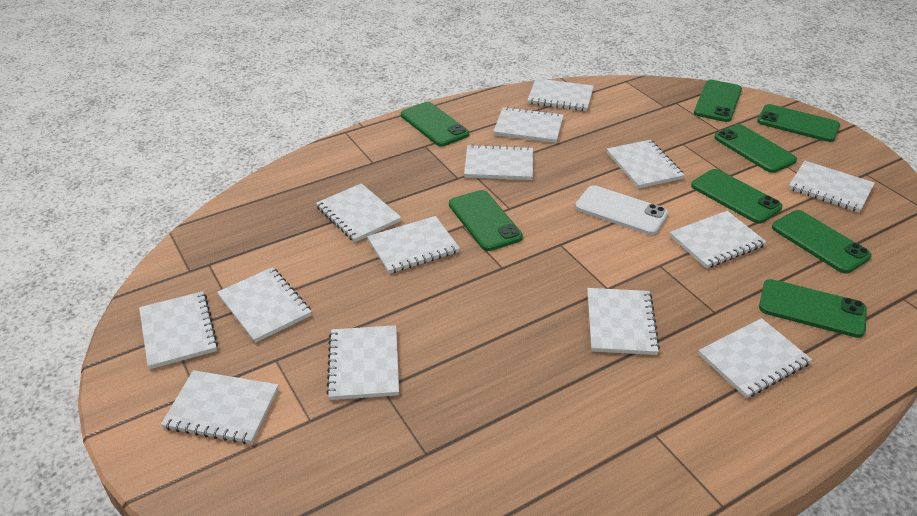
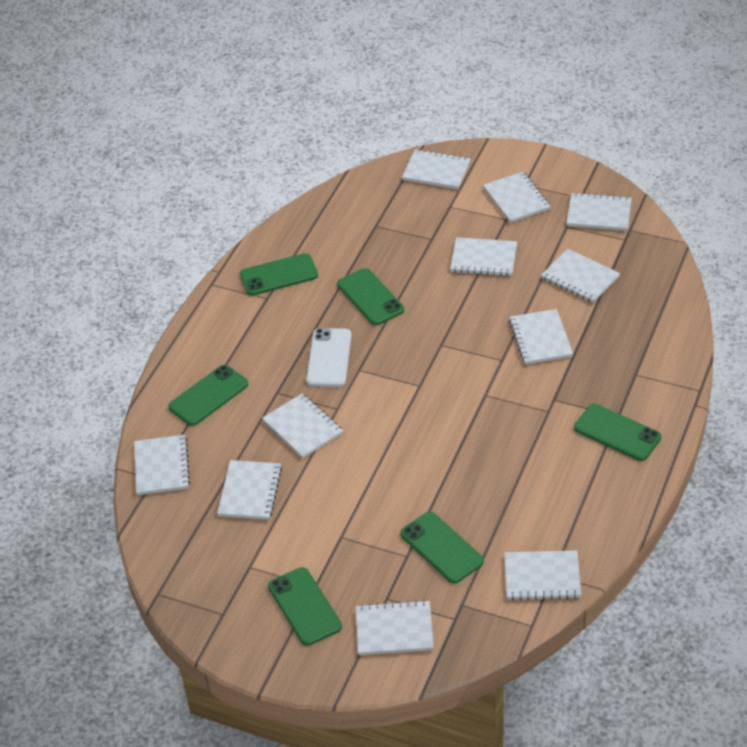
green phone: [401,102,469,146] [449,190,523,251] [691,169,782,224] [694,80,742,122] [714,124,797,173] [757,104,840,142] [759,279,867,338] [772,210,872,273] = 8 -> [168,365,248,426] [240,253,318,296] [268,567,342,646] [337,268,404,325] [401,512,484,583] [574,404,661,461] = 6
white notebook: [139,291,218,369] [161,370,279,444] [217,267,312,343] [316,183,401,242] [326,325,399,400] [367,216,460,274] [464,144,533,180] [493,107,564,143] [527,78,594,111] [587,288,660,355] [607,140,685,189] [669,211,766,269] [698,318,812,398] [788,161,875,213] = 14 -> [134,435,190,495] [217,460,282,520] [262,393,343,458] [356,600,434,655] [402,149,471,189] [450,237,517,276] [483,172,551,223] [504,550,581,600] [509,309,573,365] [541,249,620,303] [566,192,632,231] = 11

